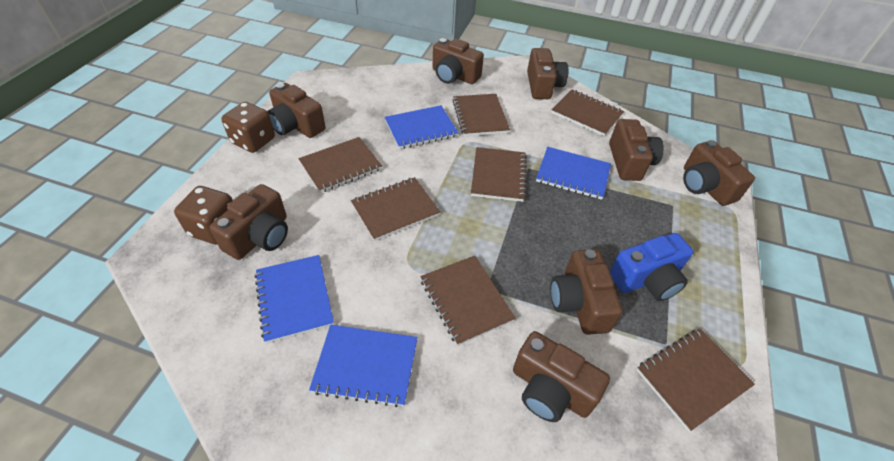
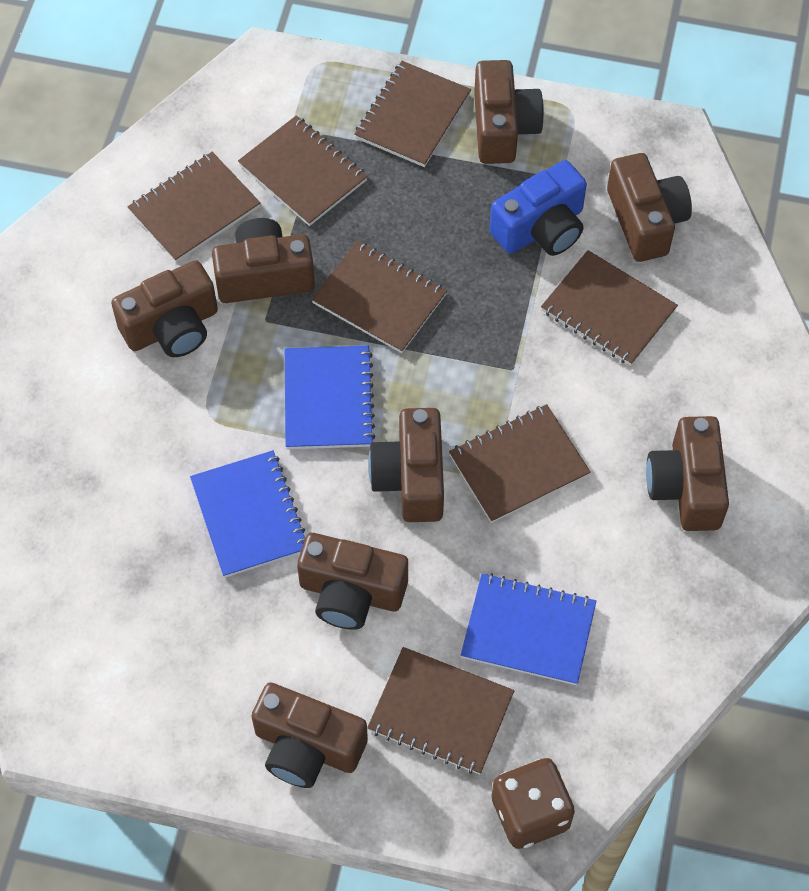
blue notebook: [255,255,334,343] [309,325,418,407] [385,105,458,149] [536,147,611,200] = 4 -> [190,450,305,578] [285,345,375,449] [461,573,596,685] = 3
brown dice: [174,186,233,245] [221,102,275,153] = 2 -> [492,758,575,849] = 1

